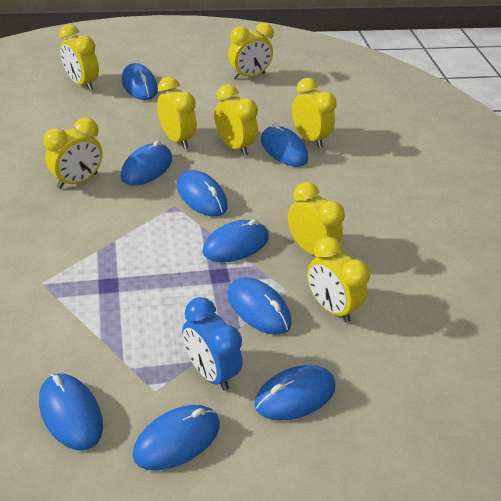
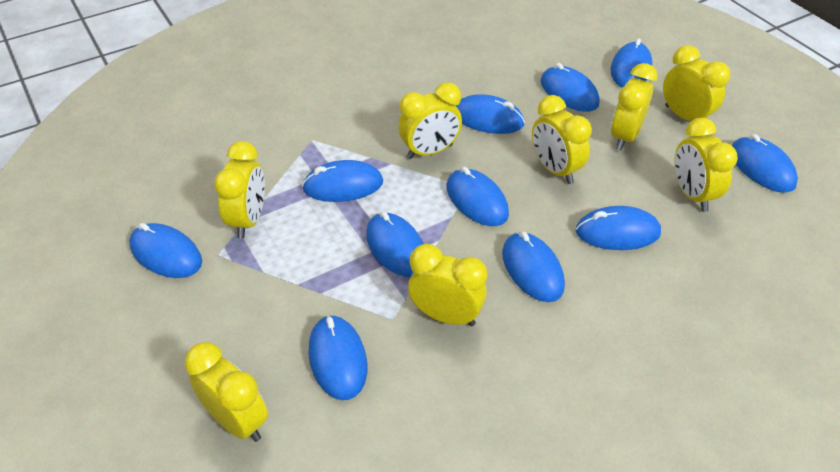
blue clock: [182,297,242,391] = 1 -> none = 0
blue mouse: [39,373,103,451] [121,141,172,186] [122,63,158,100] [132,405,220,471] [177,170,228,217] [202,219,269,262] [227,277,292,335] [254,365,335,420] [261,123,308,167] = 9 -> [129,223,202,278] [302,160,383,202] [309,315,367,400] [366,211,424,277] [447,166,509,226] [455,94,525,134] [502,231,565,302] [541,63,600,112] [576,206,661,250] [611,38,652,88] [732,134,798,193] = 11

